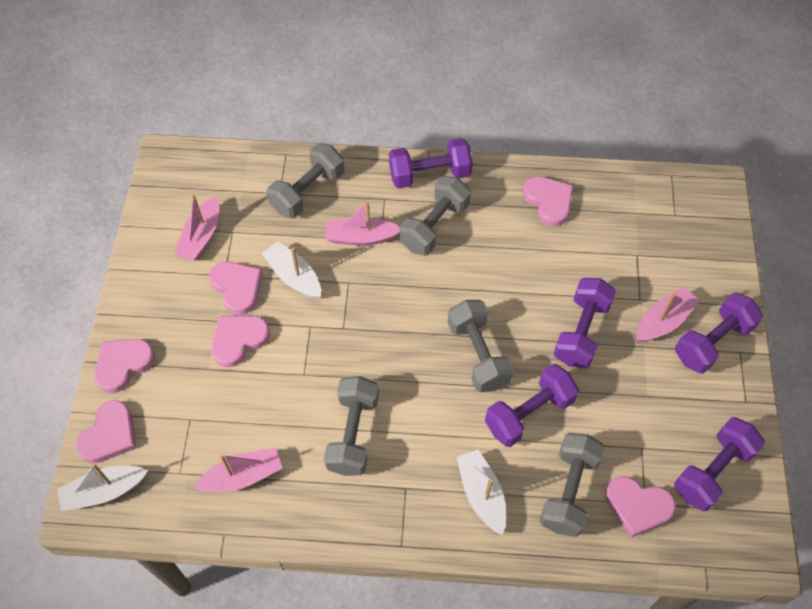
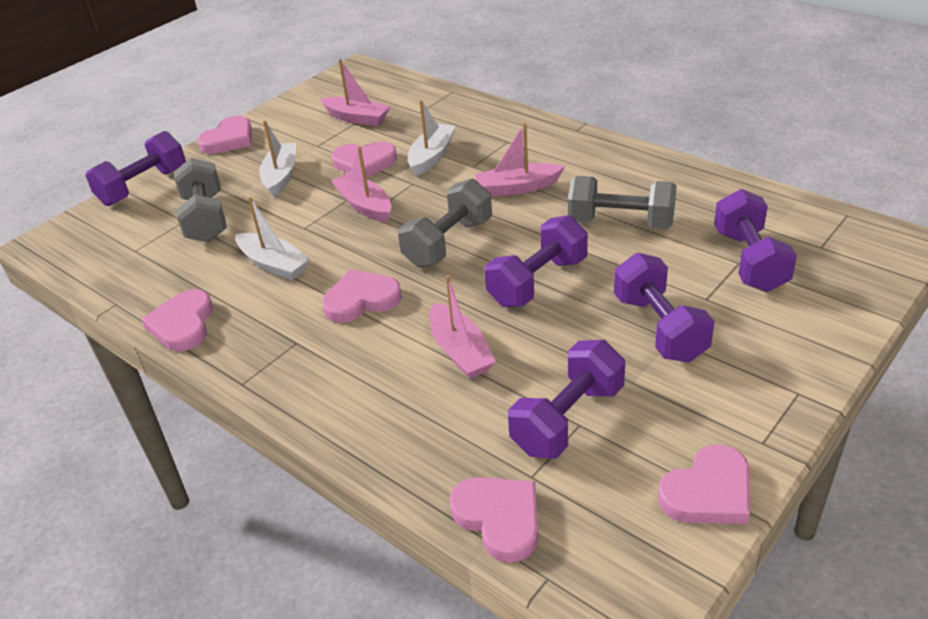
grey dumbbell: [267,143,344,218] [324,376,379,476] [399,176,471,255] [448,300,514,392] [540,432,605,537] = 5 -> [174,158,227,242] [398,179,492,268] [568,176,677,229] = 3

